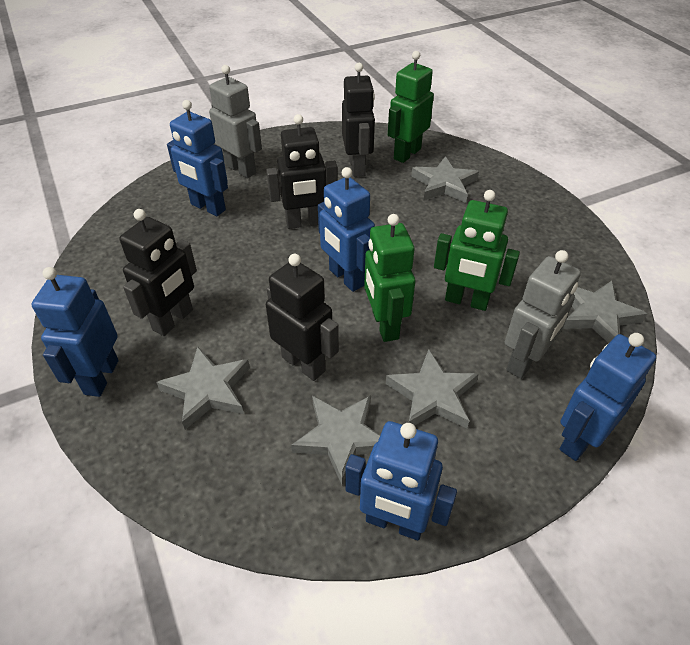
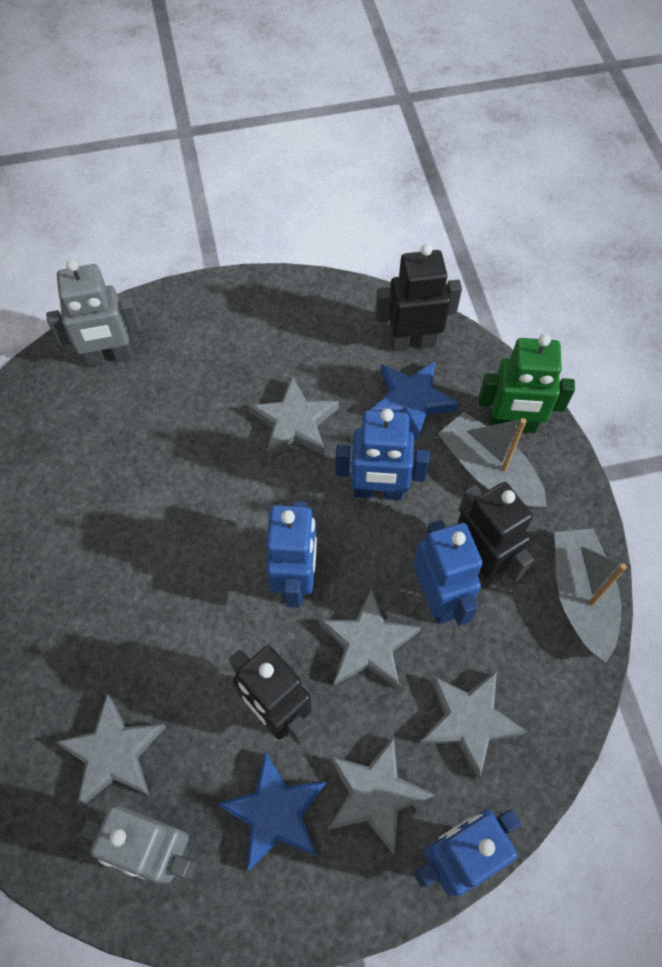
black robot: [119,209,197,336] [266,114,337,229] [266,254,339,381] [342,63,375,177] = 4 -> [229,646,312,745] [375,244,462,351] [457,482,534,586] = 3
blue robot: [31,267,119,397] [167,100,228,216] [318,167,375,292] [345,421,457,540] [560,333,656,461] = 5 -> [266,501,317,608] [336,409,430,500] [413,520,483,626] [413,809,521,896] = 4
blue star: none = 0 -> [217,752,327,871] [370,361,460,442] = 2
green robot: [364,214,415,342] [388,51,434,163] [434,190,520,311] = 3 -> [479,334,575,433] = 1
grey boat: none = 0 -> [438,412,547,509] [555,528,627,662] = 2

